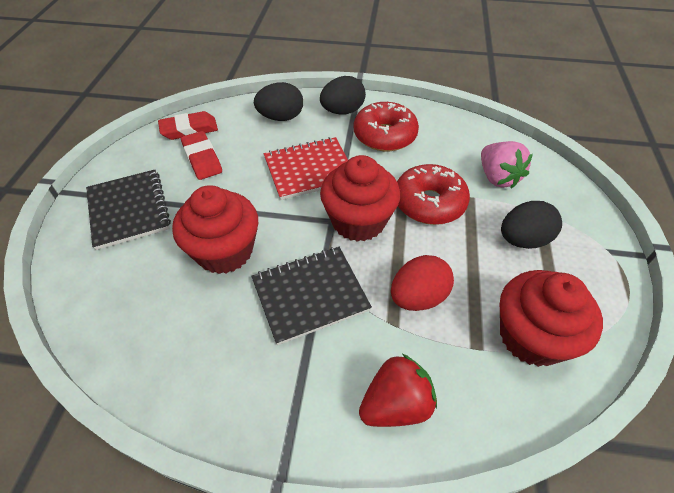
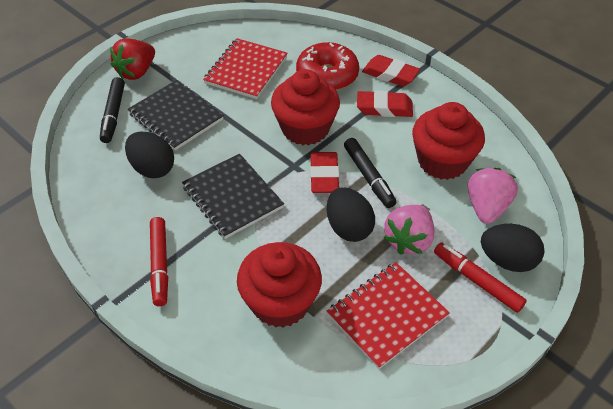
black marker: none = 0 -> [100,77,125,143] [344,138,396,208] = 2
pink strawberry: [481,141,533,189] = 1 -> [384,205,435,255] [468,167,518,224] = 2
red donut: [354,102,419,152] [397,164,470,225] = 2 -> [296,42,359,90] = 1
red egg: [391,255,454,311] = 1 -> none = 0
red eraser: [158,111,218,140] [181,131,222,180] = 2 -> [310,152,339,193] [357,90,413,117] [362,55,420,86] = 3
red marker: none = 0 -> [150,217,168,306] [434,242,527,313] = 2
red notebook: [264,137,348,200] = 1 -> [203,38,288,99] [327,262,450,369] = 2

